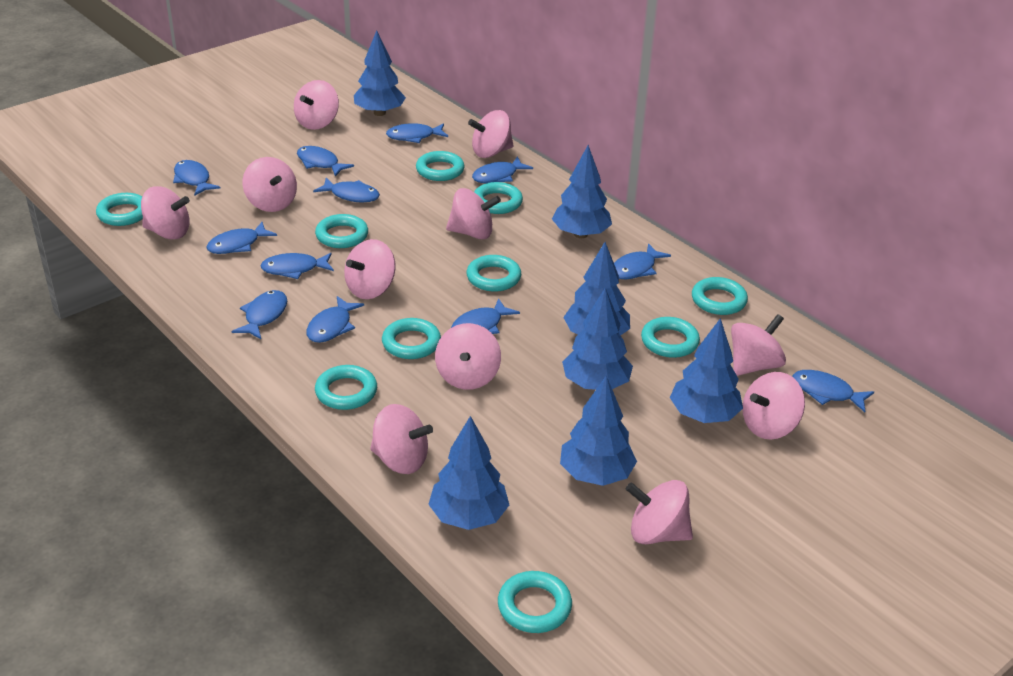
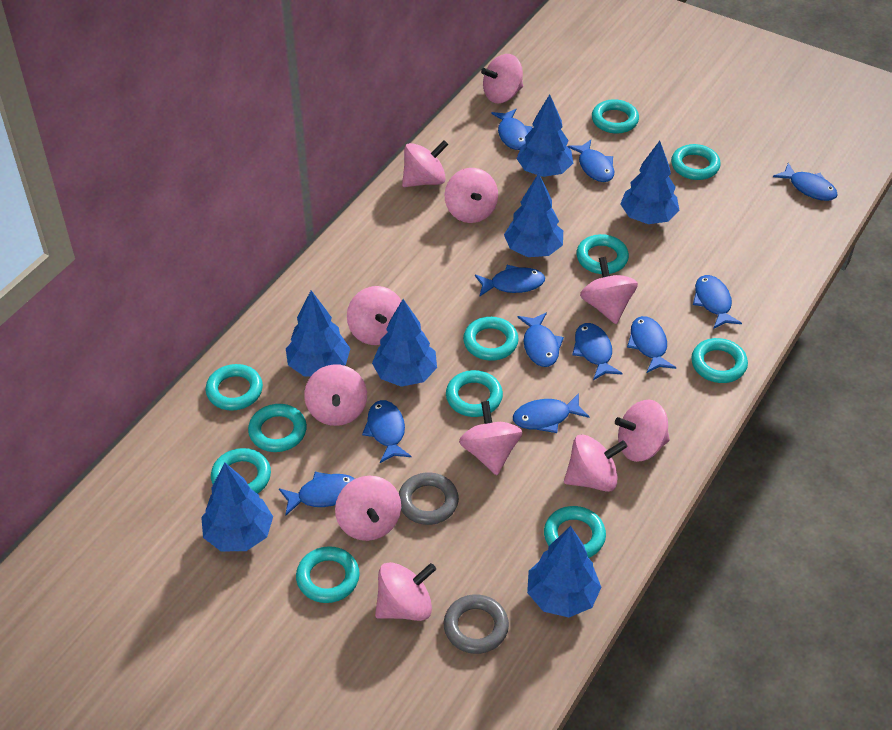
blue fish: [173,160,220,196] [206,222,277,254] [232,290,287,339] [260,253,334,279] [297,146,354,177] [306,296,364,343] [313,178,380,202] [386,123,448,143] [451,298,520,334] [472,157,533,183] [614,243,671,279] [792,370,874,412] = 12 -> [279,472,355,516] [362,400,412,463] [475,265,545,296] [491,109,533,150] [513,393,590,433] [518,312,564,367] [568,140,615,182] [572,323,623,380] [627,316,676,373] [693,275,742,329] [773,163,838,201] = 11
grey ring: none = 0 -> [399,472,459,525] [444,594,509,654] = 2
turquoise ring: [96,193,143,226] [315,214,368,248] [315,365,377,410] [382,318,441,359] [416,151,465,181] [466,255,521,292] [474,182,523,214] [498,571,572,633] [641,317,700,358] [692,277,748,315] = 10 -> [206,364,263,411] [211,448,271,494] [248,404,307,452] [296,546,360,603] [446,370,503,417] [463,317,519,361] [544,506,606,558] [576,234,629,274] [592,99,639,134] [671,144,721,180] [691,338,748,383] = 11

